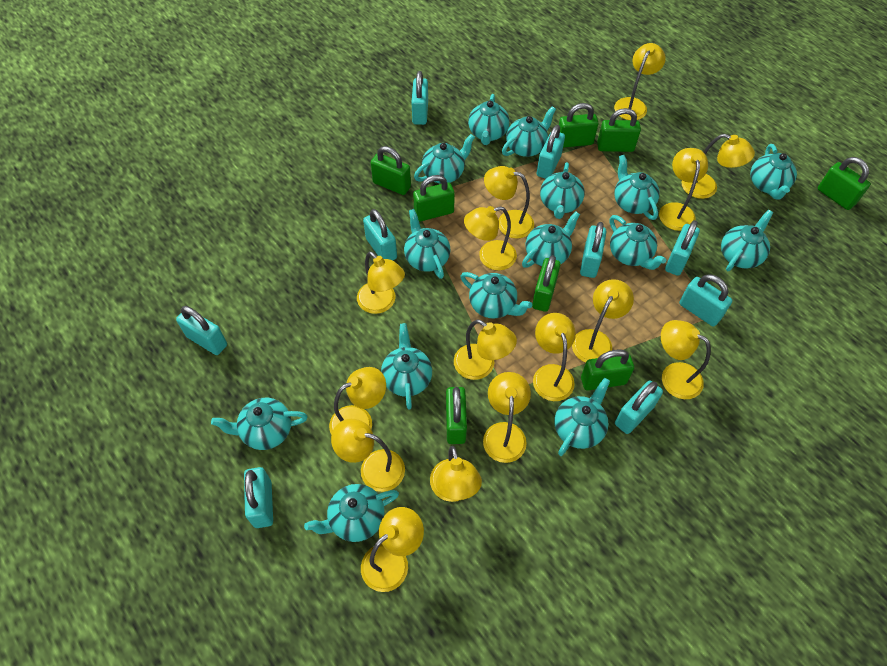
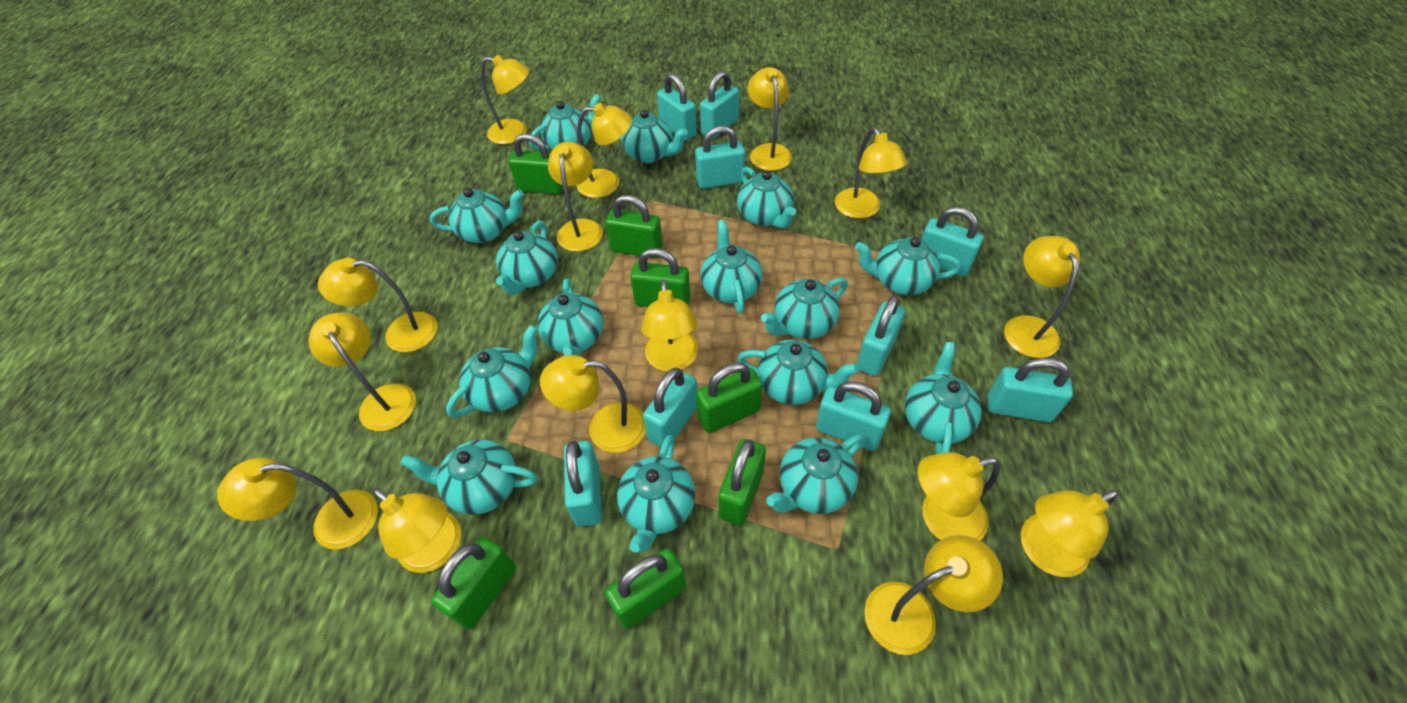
green padlock: [371,146,411,195] [413,175,455,222] [446,387,467,444] [532,255,561,312] [559,103,598,148] [581,349,634,391] [597,108,641,152] [818,157,871,210] = 8 -> [431,537,516,629] [508,133,563,194] [605,195,663,258] [605,548,686,629] [630,248,691,307] [696,363,762,433] [718,439,766,525] = 7

